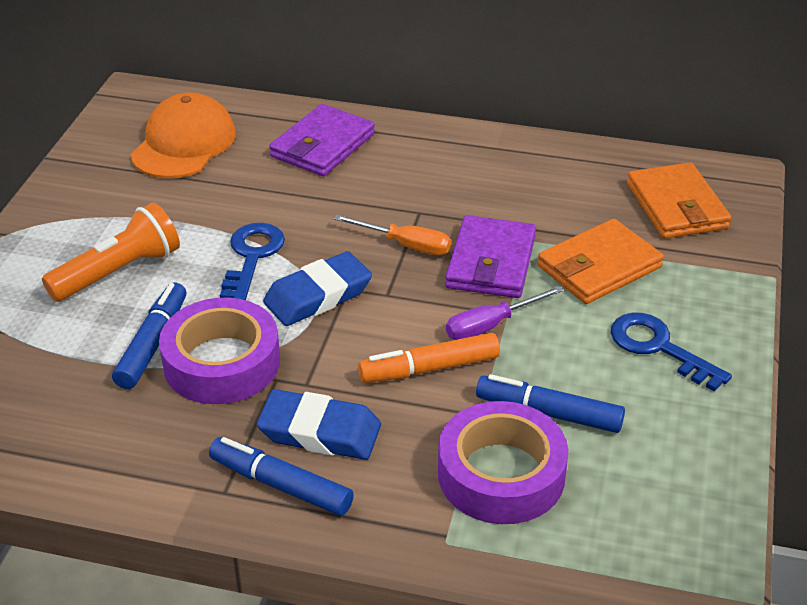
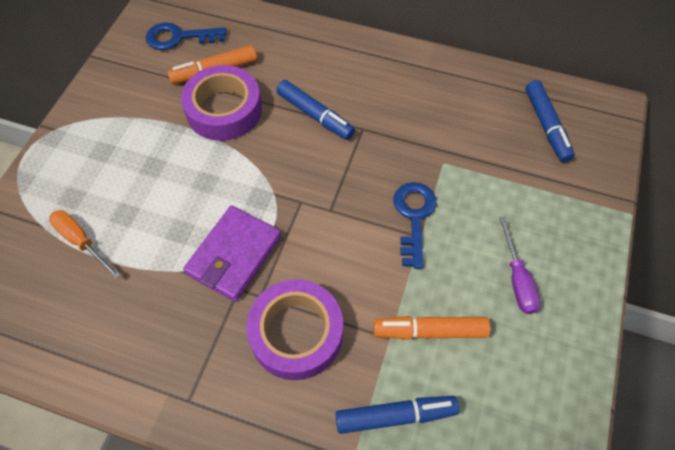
blue eraser: [257,389,381,460] [263,251,372,326] = 2 -> none = 0
orange cap: [131,92,236,178] = 1 -> none = 0
orange flashlight: [42,203,180,302] = 1 -> none = 0
orange marker: [358,333,500,383] = 1 -> [167,45,257,84] [373,316,490,339] = 2
orange wallet: [538,219,664,304] [627,162,731,239] = 2 -> none = 0
purple wallet: [269,104,375,176] [445,215,536,298] = 2 -> [183,206,281,302] = 1

